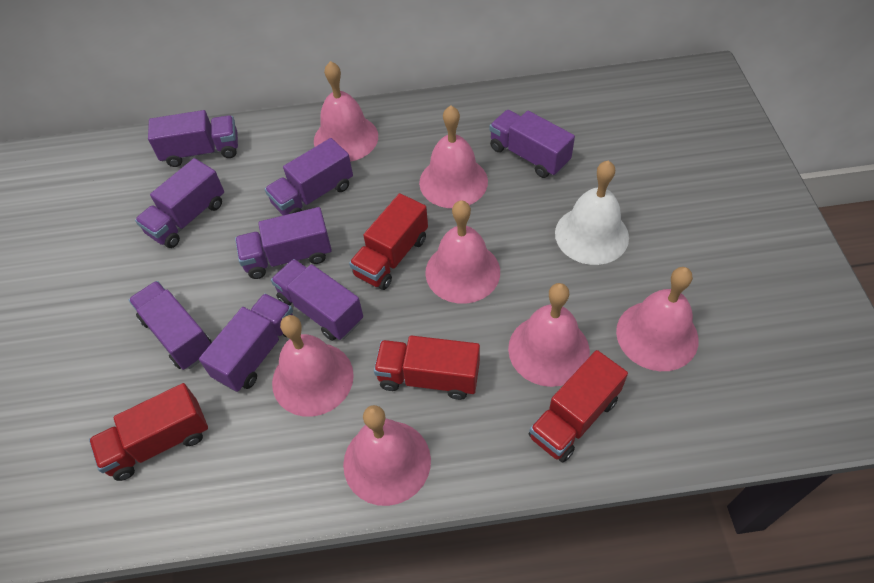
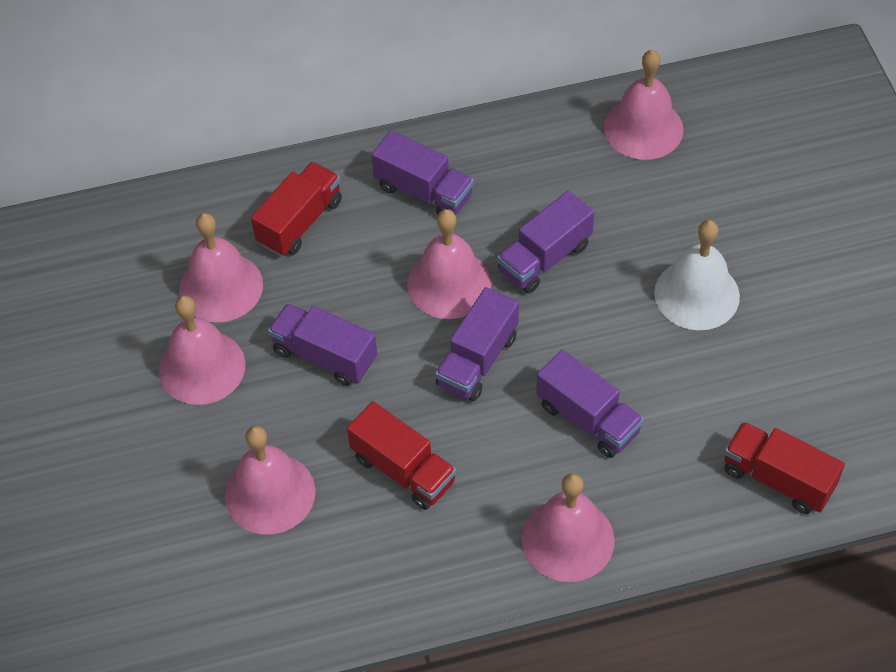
pink bell: [272,315,354,417] [314,61,378,162] [343,405,431,506] [419,106,488,208] [425,200,500,304] [508,283,590,387] [616,267,699,371] = 7 -> [159,296,245,405] [179,213,263,322] [225,426,315,535] [407,209,492,319] [522,473,615,582] [604,49,684,160] = 6
purple truck: [129,281,212,370] [135,158,224,248] [148,110,238,167] [199,293,293,392] [235,207,332,279] [265,138,353,215] [271,259,363,341] [489,110,575,178] = 8 -> [268,303,377,386] [372,130,474,215] [435,287,519,401] [497,191,594,294] [536,349,644,458] = 5
red truck: [89,383,208,481] [349,193,428,290] [374,335,480,400] [529,350,628,462] = 4 -> [251,162,342,256] [347,401,456,510] [724,422,845,514] = 3

